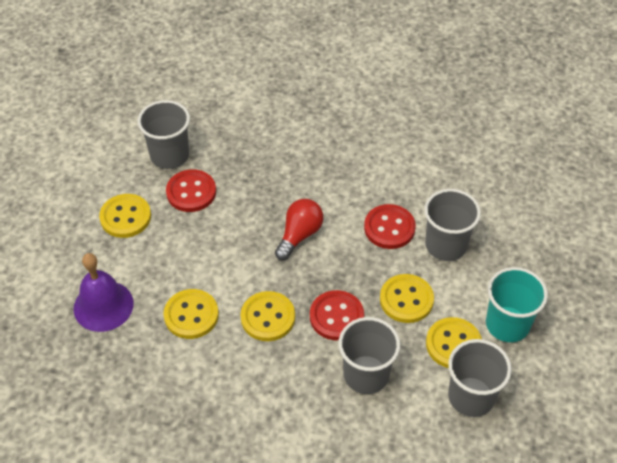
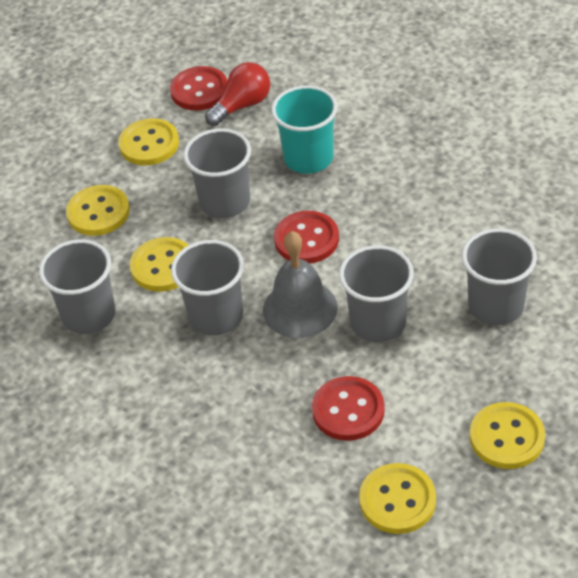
grey bell: none = 0 -> [263,231,338,338] = 1
grey cup: [137,100,190,169] [338,317,400,394] [424,189,481,261] [448,339,512,417] = 4 -> [39,239,116,334] [171,240,244,335] [183,129,251,218] [339,245,414,342] [462,228,537,325] = 5
purple bell: [74,253,134,332] = 1 -> none = 0

